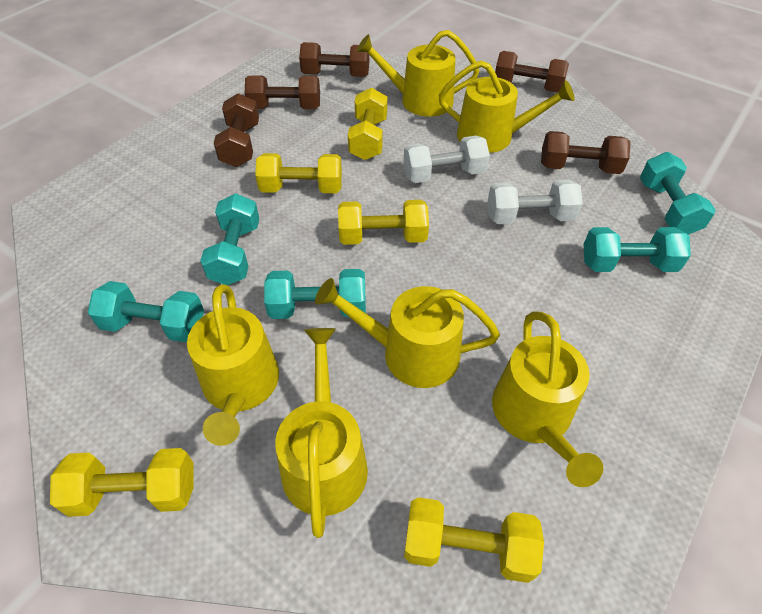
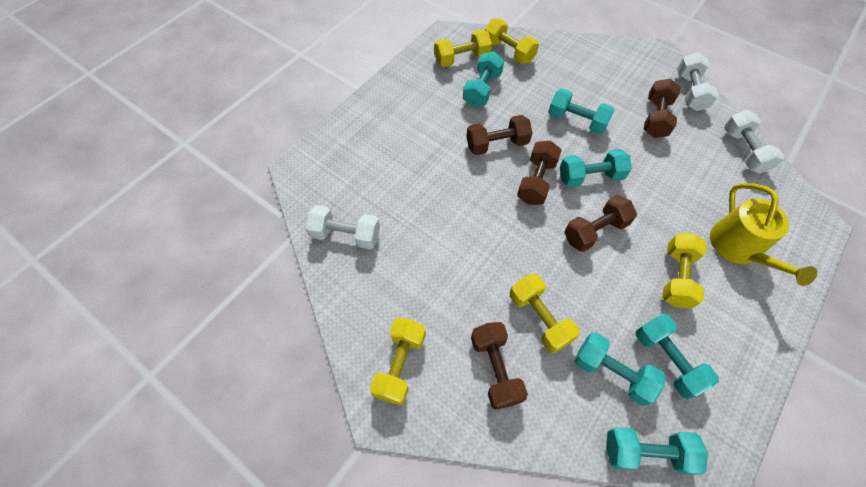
turquoise dumbbell: [88,281,204,342] [200,194,259,285] [264,269,366,319] [584,227,691,272] [640,152,716,235] = 5 -> [463,51,504,107] [548,89,614,134] [560,149,632,188] [575,332,666,406] [606,427,708,475] [636,314,719,399] = 6
white dumbbell: [404,136,490,183] [488,180,583,224] = 2 -> [305,205,380,249] [677,52,719,111] [724,110,785,174] = 3
yellow watering can: [187,284,279,446] [275,328,368,538] [315,278,500,388] [356,30,479,117] [439,61,575,153] [492,312,603,487] = 6 -> [710,183,817,286] = 1

